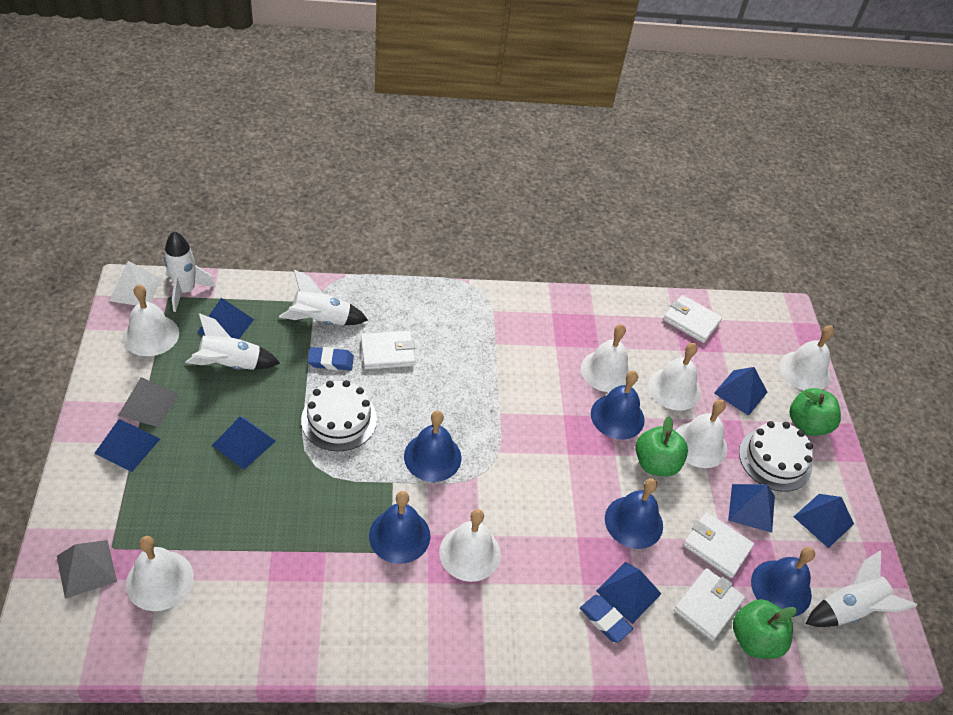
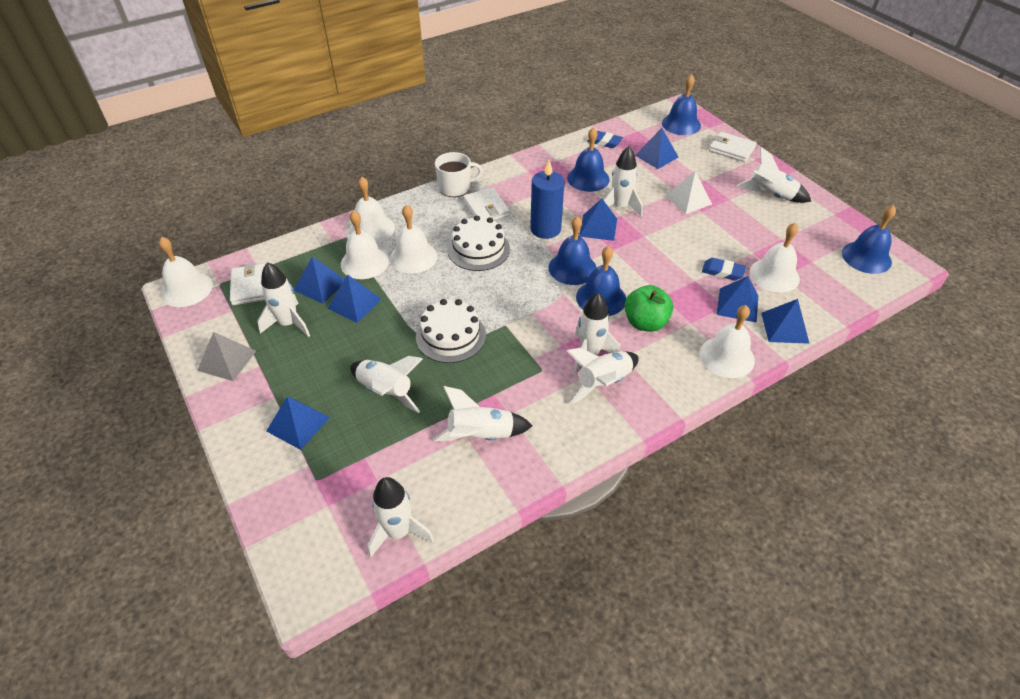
blue candle: none = 0 -> [530,160,564,239] = 1
green apple: [636,416,688,476] [733,599,797,659] [790,388,841,436] = 3 -> [625,285,673,332] = 1
grey pyramid: [57,540,117,599] [118,377,179,427] = 2 -> [197,332,256,381] = 1
white bell: [123,285,179,356] [126,536,194,611] [439,509,501,582] [581,324,632,392] [648,343,701,411] [676,399,727,468] [780,325,834,390] = 7 -> [159,237,213,307] [341,210,389,279] [349,177,395,243] [390,205,437,274] [700,305,755,378] [750,223,800,293] = 6
white mug: none = 0 -> [435,152,483,197] = 1
white rocket: [164,231,216,312] [185,313,280,370] [279,270,368,325] [806,551,917,627] = 4 -> [258,262,310,337] [350,356,423,413] [368,477,434,558] [433,386,532,441] [566,348,639,405] [573,293,620,374] [603,146,643,217] [736,147,811,203] = 8
white wallet: [361,331,415,370] [663,295,722,343] [674,568,745,641] [683,512,754,578] = 4 -> [230,263,266,305] [463,187,510,220] [709,132,757,162] = 3

